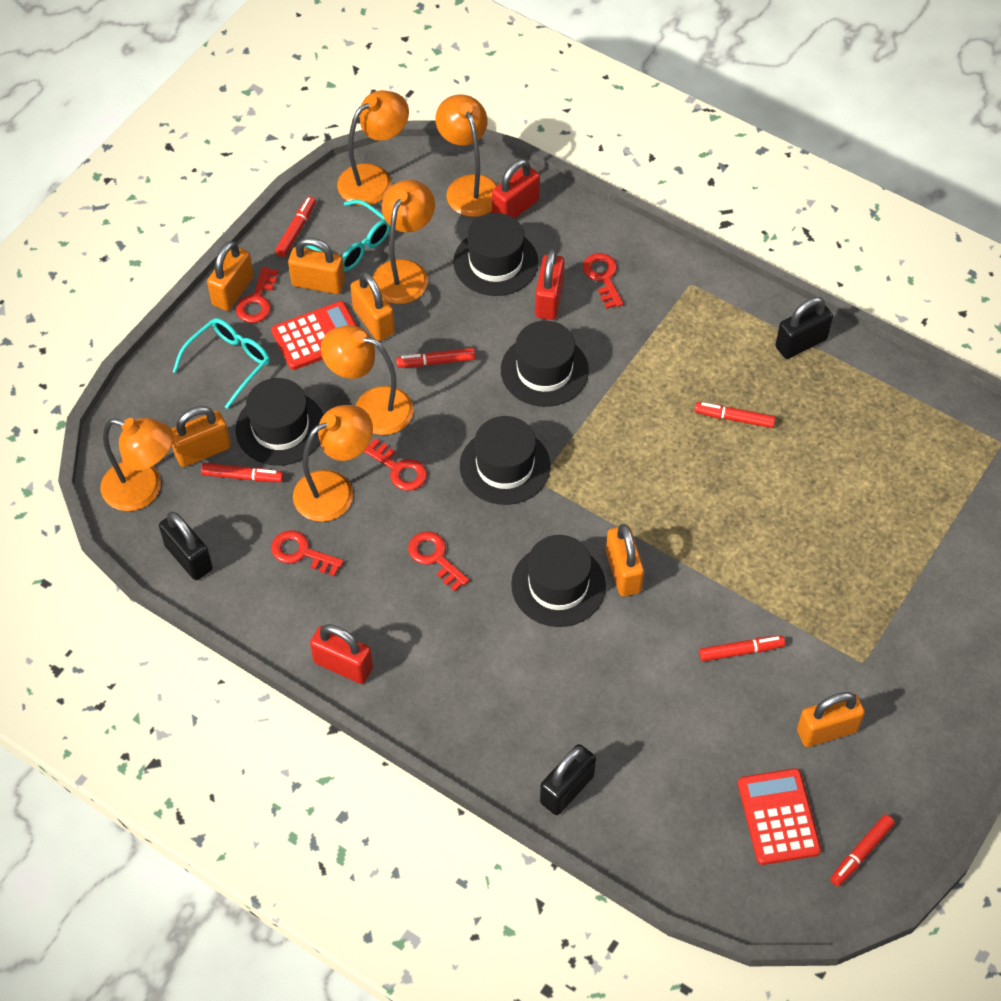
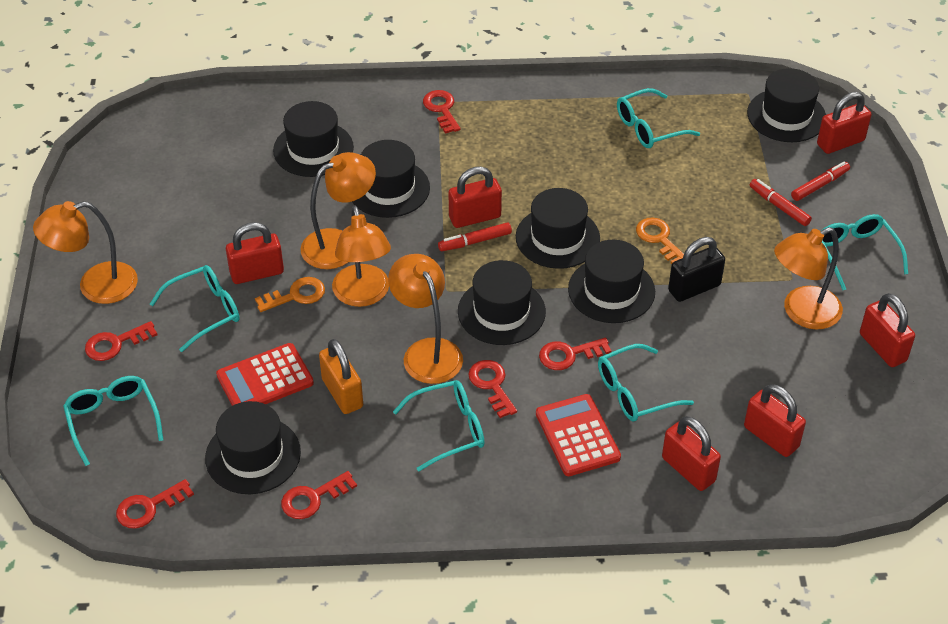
black hat: [236,378,324,466] [453,213,538,296] [460,416,551,505] [501,321,589,407] [511,535,606,627] = 5 -> [205,401,301,494] [273,101,354,177] [352,140,430,218] [458,260,546,345] [516,188,600,269] [568,240,655,323] [747,68,826,142] = 7
black padlock: [159,512,213,580] [540,744,596,815] [775,297,833,359] = 3 -> [668,237,725,302] = 1
orange key: none = 0 -> [255,277,325,312] [636,218,684,264] = 2
orange lamp: [101,418,174,511] [293,405,373,522] [321,325,414,435] [337,90,409,206] [373,180,435,304] [435,94,498,217] = 6 -> [33,201,138,304] [300,152,376,269] [332,205,391,307] [388,254,463,384] [774,227,843,330] = 5
orange padlock: [172,406,231,467] [207,241,254,311] [288,237,345,294] [350,272,395,341] [606,524,644,596] [797,692,865,747] = 6 -> [319,339,363,414] = 1
red key: [236,267,279,323] [271,530,344,576] [363,438,427,491] [408,531,470,592] [583,253,624,309] = 5 -> [85,321,157,361] [116,479,194,528] [281,471,357,519] [423,90,460,134] [468,360,517,418] [539,338,612,370] = 6
red marker: [201,463,284,482] [275,196,316,257] [396,348,475,368] [695,402,775,428] [699,635,785,662] [830,814,895,887] = 6 -> [438,222,512,251] [750,179,812,226] [791,162,850,201] = 3
red padlock: [310,624,373,684] [492,159,540,219] [535,249,565,320] = 3 -> [226,222,284,284] [448,166,502,228] [662,416,721,491] [744,384,806,457] [817,92,871,154] [860,293,915,367] = 6
turquoise glasses: [173,318,270,409] [306,199,390,271] = 2 -> [63,376,163,466] [150,265,240,352] [393,380,484,472] [598,344,694,422] [617,88,700,148] [821,214,908,290] = 6

